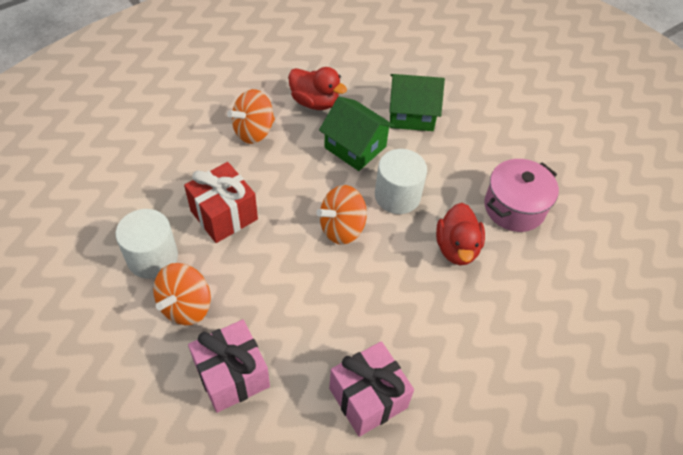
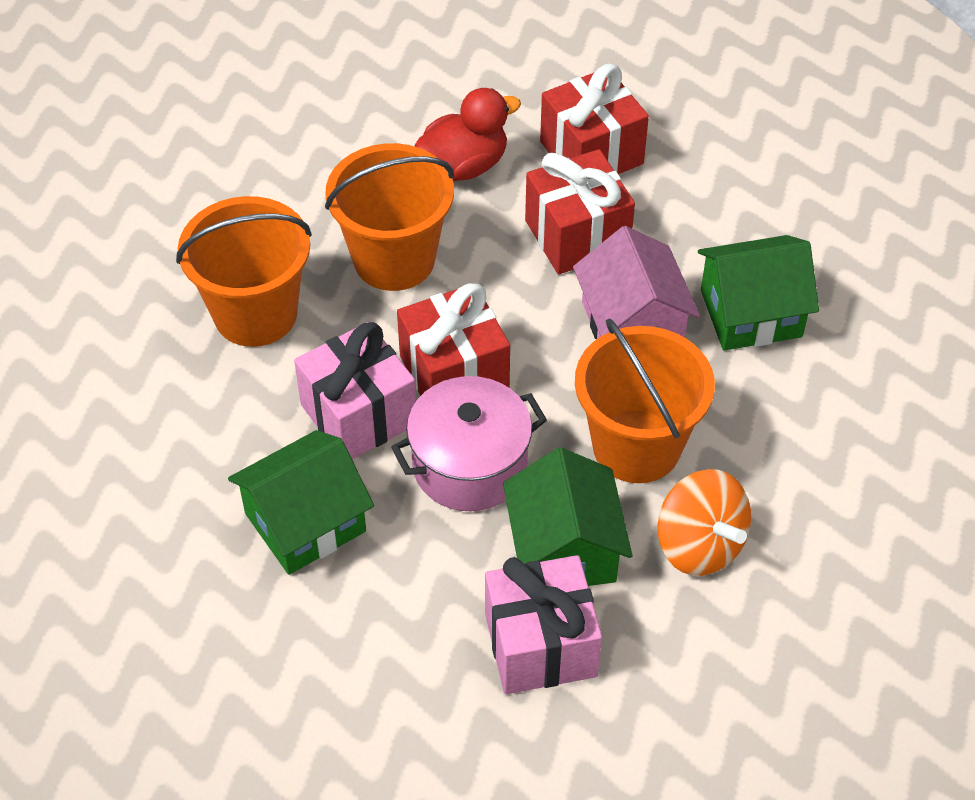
green house: [319,96,395,171] [389,74,445,131] = 2 -> [228,430,374,575] [503,447,632,586] [698,235,819,351] = 3
orange bucket: none = 0 -> [176,196,312,347] [325,143,454,291] [575,318,715,483] = 3
orange spinning top: [153,263,211,325] [227,89,275,144] [316,185,367,245] = 3 -> [658,469,751,576] = 1
pink house: none = 0 -> [573,226,700,339] = 1
red duck: [288,67,347,110] [436,203,485,265] = 2 -> [415,88,521,181] = 1
red gift: [184,162,258,243] = 1 -> [397,283,510,396] [525,149,635,274] [540,64,649,174] = 3
white cylinder: [116,209,178,279] [375,149,427,214] = 2 -> none = 0

